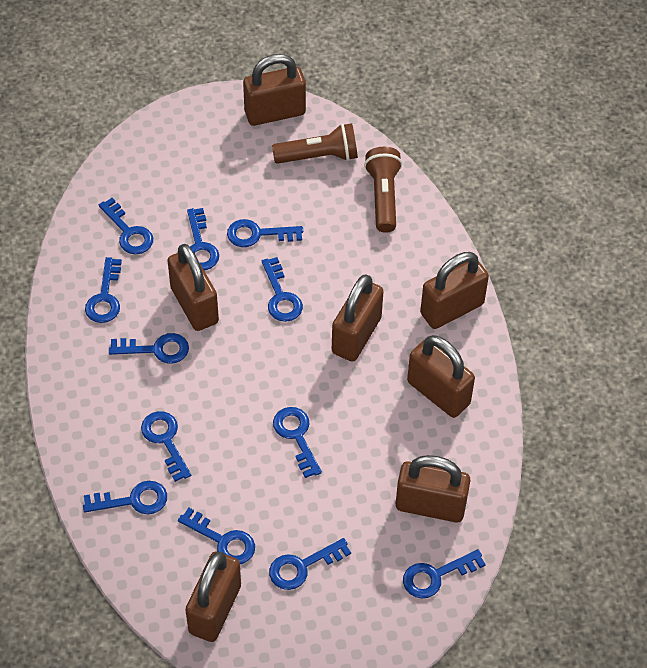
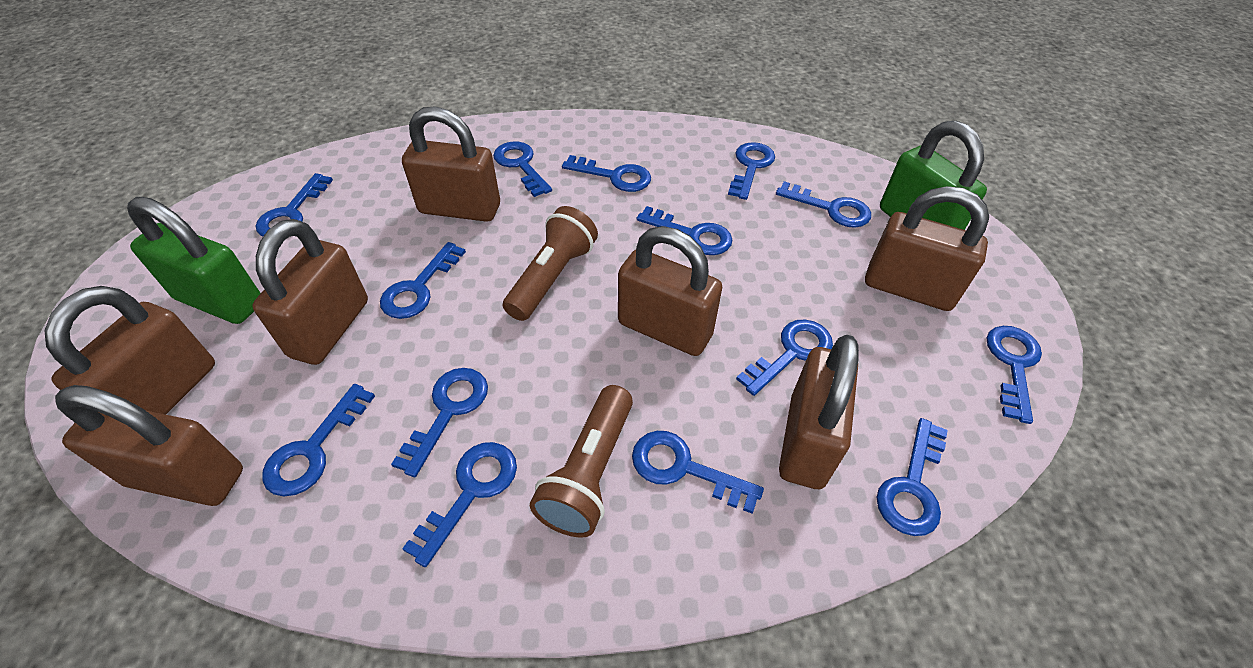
blue key: [83,481,167,514] [85,257,122,323] [99,198,153,254] [109,333,189,364] [141,411,191,482] [178,508,255,564] [187,208,219,270] [227,219,303,247] [262,257,303,322] [269,538,351,590] [273,407,322,478] [403,549,486,599] = 12 -> [256,173,333,236] [262,384,375,496] [380,242,466,319] [391,368,488,477] [402,442,517,567] [493,141,552,197] [562,155,651,192] [632,431,764,514] [637,206,732,255] [728,142,775,200] [736,320,833,396] [776,181,871,228] [876,418,948,536] [987,326,1042,424] = 14
green padlock: none = 0 -> [127,197,261,324] [880,121,987,230] = 2

